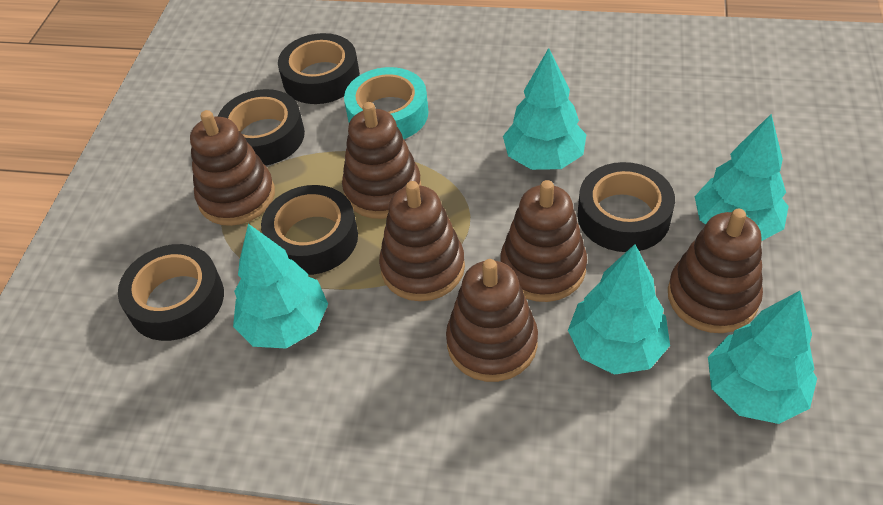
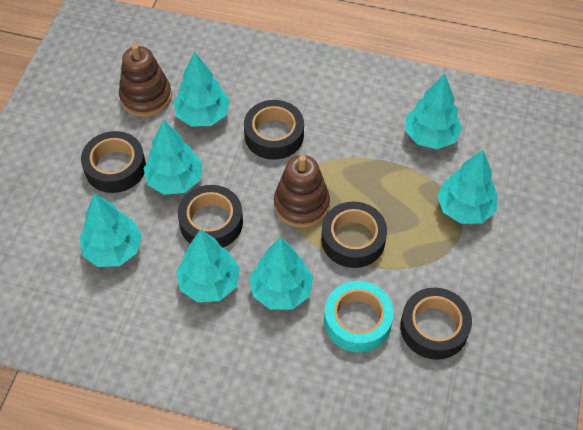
brown stacking toy: [190,110,275,226] [342,102,422,219] [379,181,465,301] [446,259,538,382] [500,180,587,302] [668,209,763,333] = 6 -> [119,43,172,117] [274,155,330,228] = 2
turquoise tree: [233,224,328,349] [503,48,587,170] [568,244,670,375] [694,114,789,241] [708,291,817,424] = 5 -> [80,193,142,267] [143,120,203,195] [174,52,230,127] [176,229,240,302] [250,237,313,310] [405,74,462,149] [437,150,497,224] = 7

